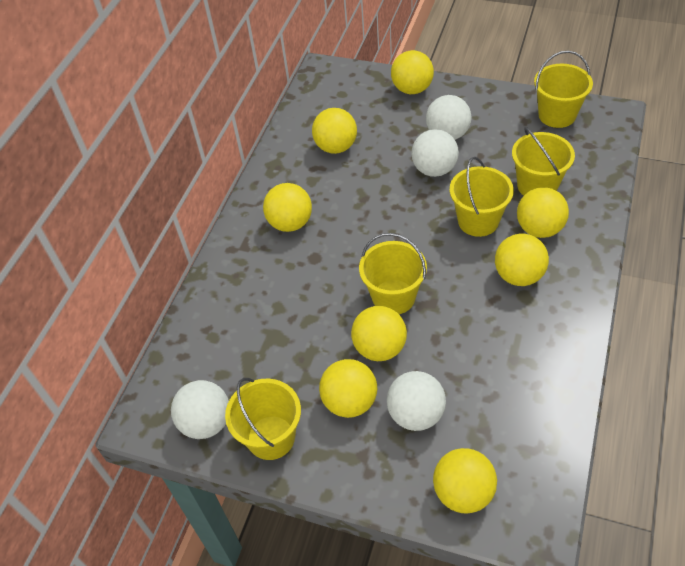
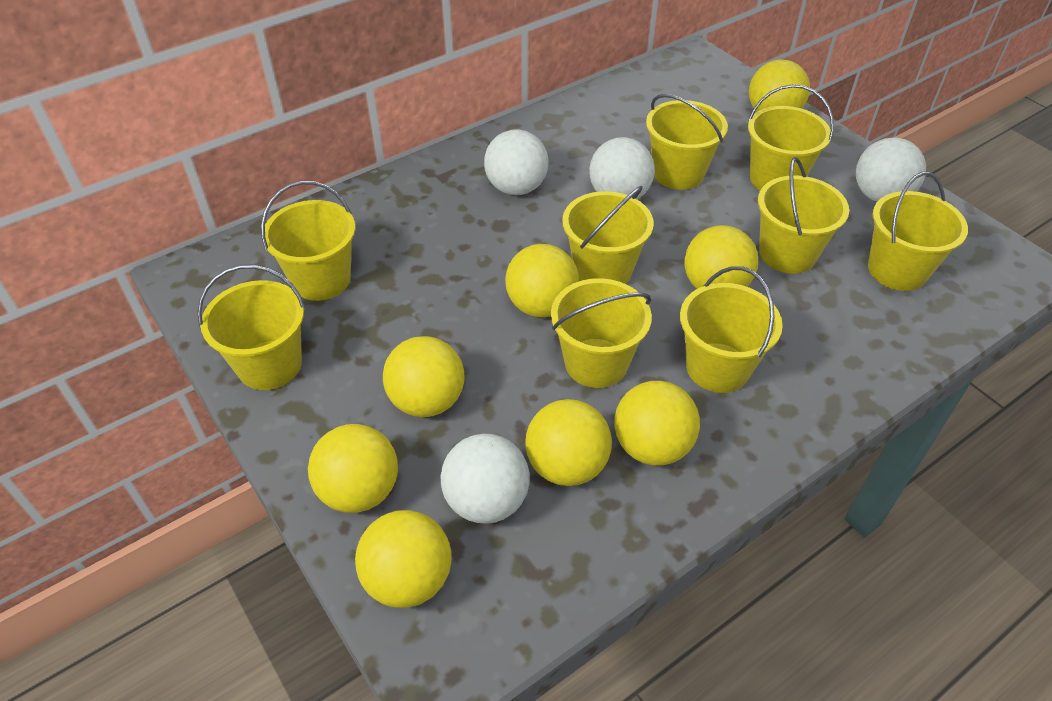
yellow bucket: [225,378,301,460] [359,233,427,314] [450,157,514,237] [512,127,575,196] [534,51,593,128] = 5 -> [197,264,306,390] [261,181,355,301] [551,278,652,388] [562,186,654,284] [646,94,728,190] [680,266,783,393] [748,84,834,190] [758,157,849,274] [868,172,968,291] = 9

